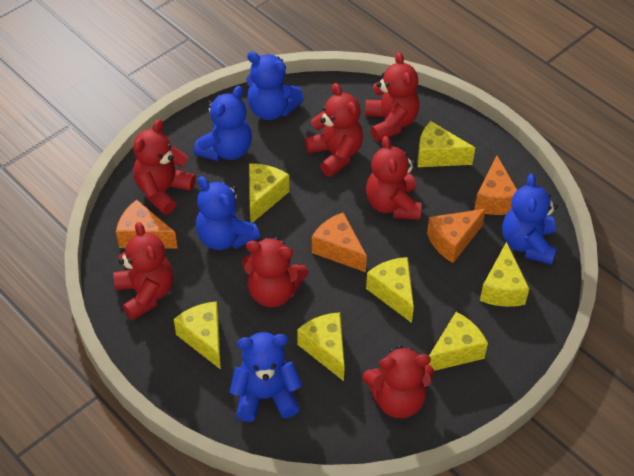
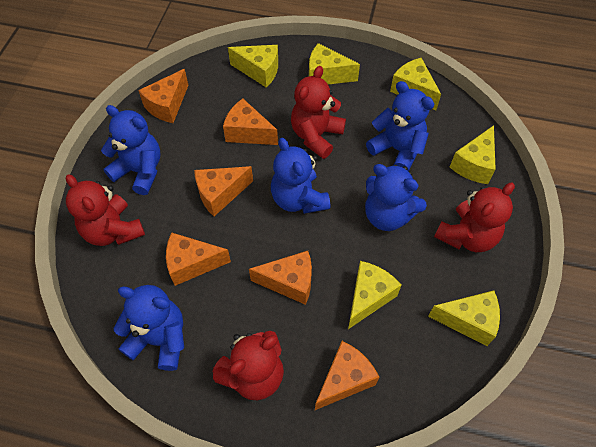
orange cheese: [116,200,178,249] [312,212,367,272] [427,209,486,263] [474,156,517,215] = 4 -> [138,69,189,123] [166,232,231,286] [194,166,253,216] [223,98,278,145] [249,251,312,305] [315,341,379,410] = 6
red teddy bear: [113,222,173,320] [133,119,196,215] [242,237,308,307] [305,83,363,177] [363,345,434,418] [365,52,419,142] [366,136,422,220] = 7 -> [66,174,145,246] [213,331,284,400] [291,66,346,159] [434,183,515,252] = 4
yellow cheese: [174,301,221,370] [249,164,290,222] [297,312,345,381] [366,257,414,323] [417,121,475,167] [428,312,488,371] [480,242,529,307] = 7 -> [228,45,278,88] [309,43,360,84] [348,261,401,329] [390,58,441,110] [428,290,500,346] [450,125,496,184] = 6

